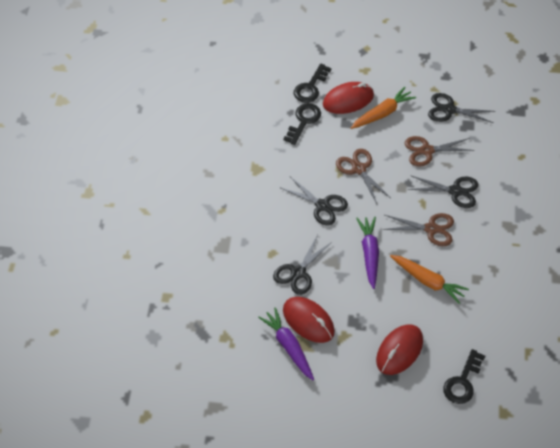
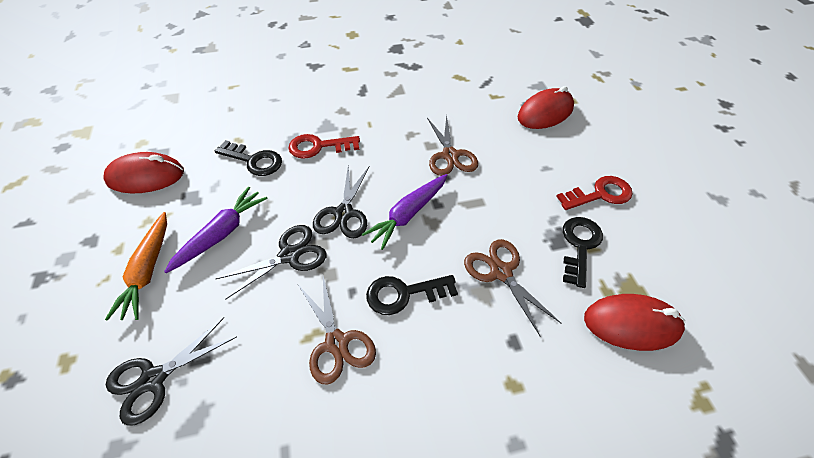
black scissors: [273,235,333,295] [281,177,348,226] [408,175,478,208] [428,93,495,123] = 4 -> [106,317,237,426] [216,225,327,300] [313,166,369,238] = 3
orange carrot: [351,87,416,129] [390,255,469,304] = 2 -> [105,212,167,321] = 1
red key: none = 0 -> [288,134,360,159] [556,176,633,210] = 2

